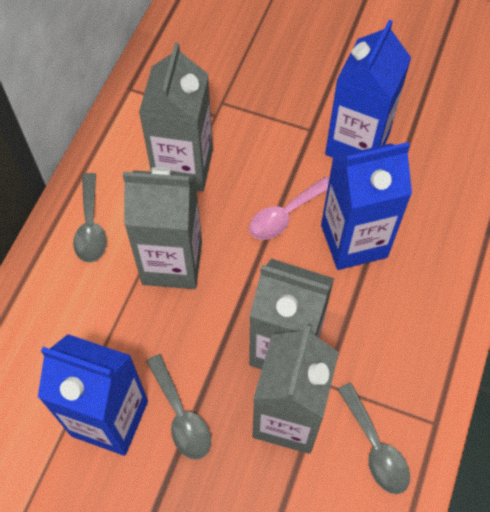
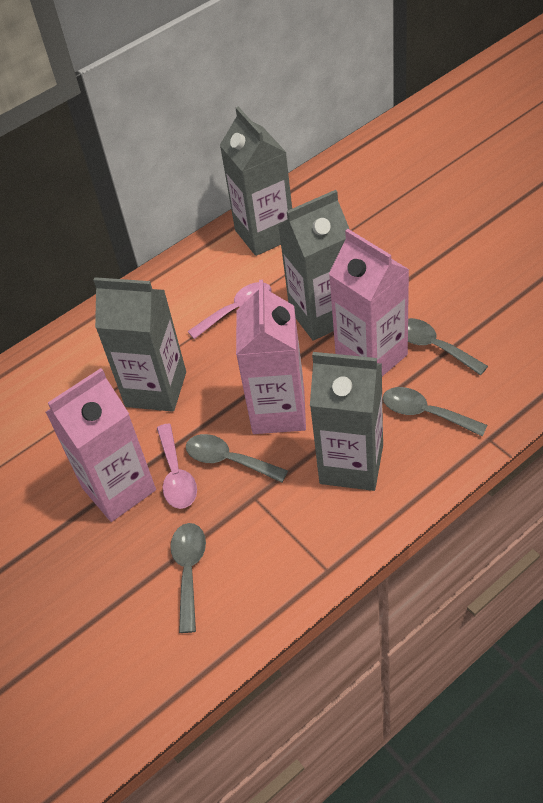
blue carton: [38,334,148,456] [321,142,412,270] [325,20,411,158] = 3 -> none = 0
grey spoon: [73,173,107,263] [146,354,211,460] [337,383,410,494] = 3 -> [170,523,206,633] [186,434,288,483] [383,387,488,437] [408,318,488,375] = 4
pink carton: none = 0 -> [46,368,156,522] [236,280,306,434] [329,229,409,376] = 3
pink spoon: [249,176,329,240] = 1 -> [157,424,197,509] [187,282,271,339] = 2

